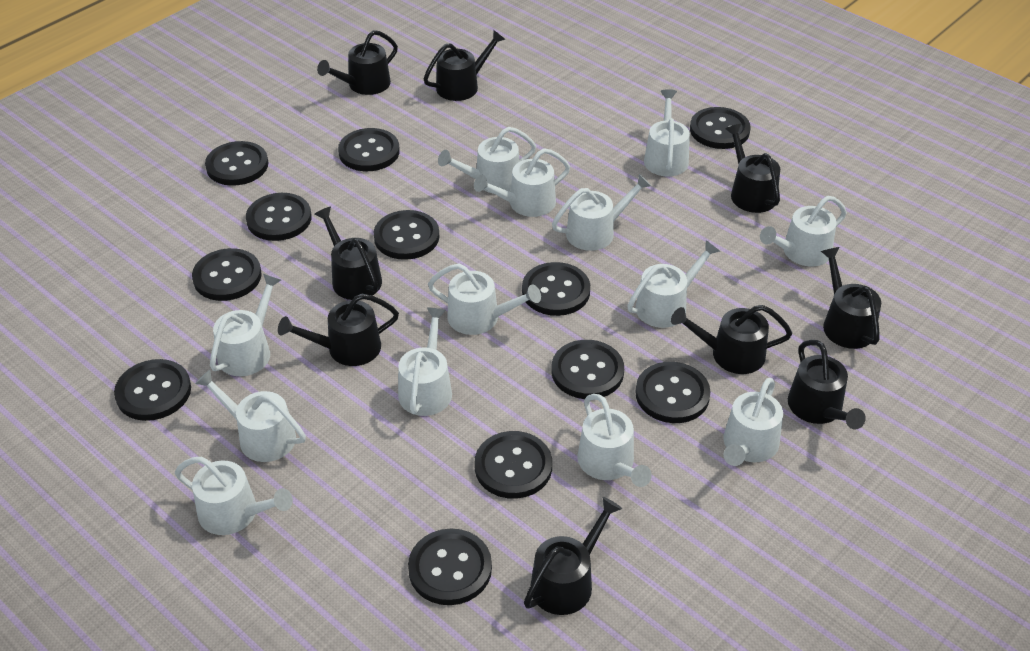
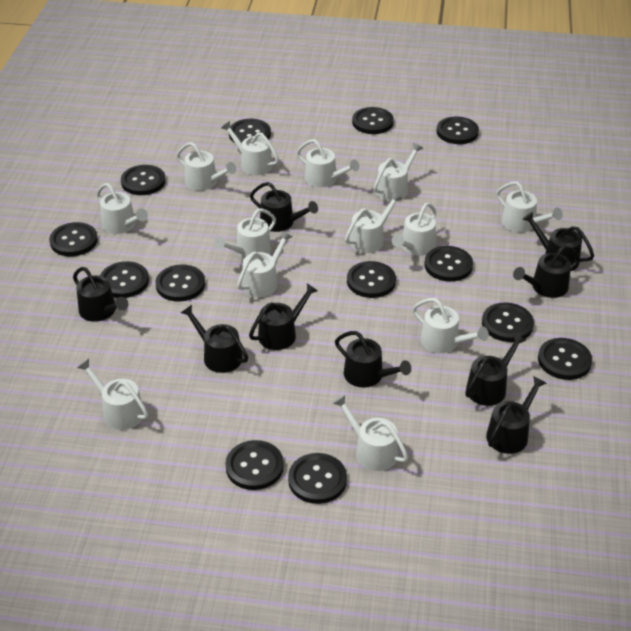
black button: [114,359,191,421] [192,248,262,301] [205,141,268,186] [246,193,312,241] [338,128,400,171] [373,210,440,260] [408,528,492,605] [474,431,552,499] [522,262,590,316] [551,340,624,399] [635,362,711,423] [690,107,751,149] = 12 -> [49,222,98,256] [100,261,149,298] [121,165,166,195] [155,264,205,302] [225,440,284,490] [229,119,271,143] [288,453,347,504] [347,261,396,298] [352,107,394,134] [424,246,473,282] [437,117,479,144] [482,302,534,342] [538,338,592,380] = 13

